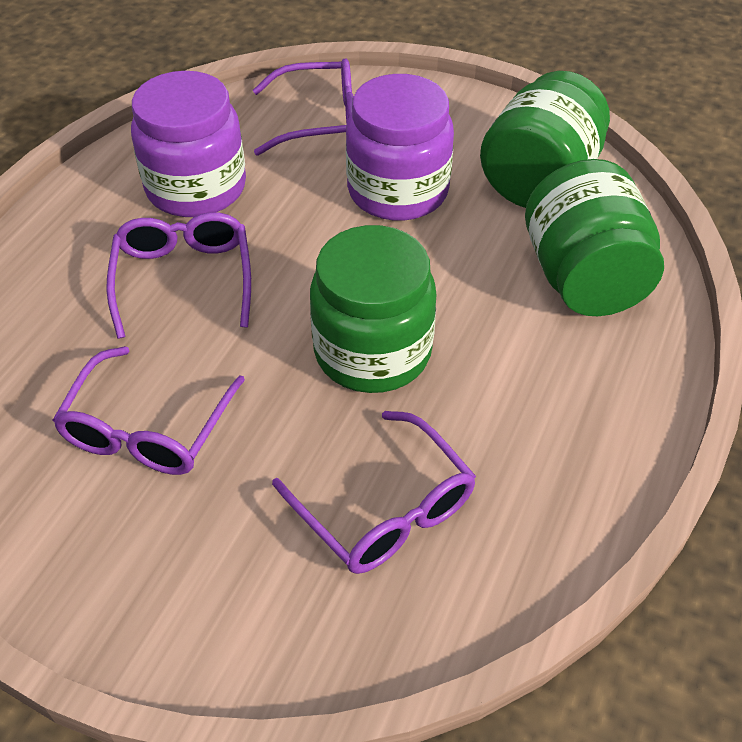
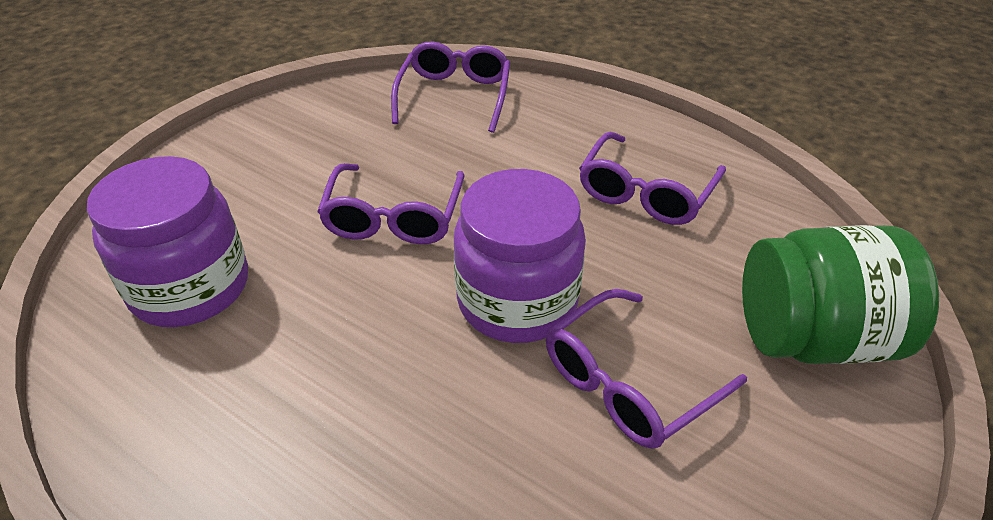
green jar: [310,225,437,393] [480,71,610,208] [525,159,664,316] = 3 -> [742,225,939,364] = 1

